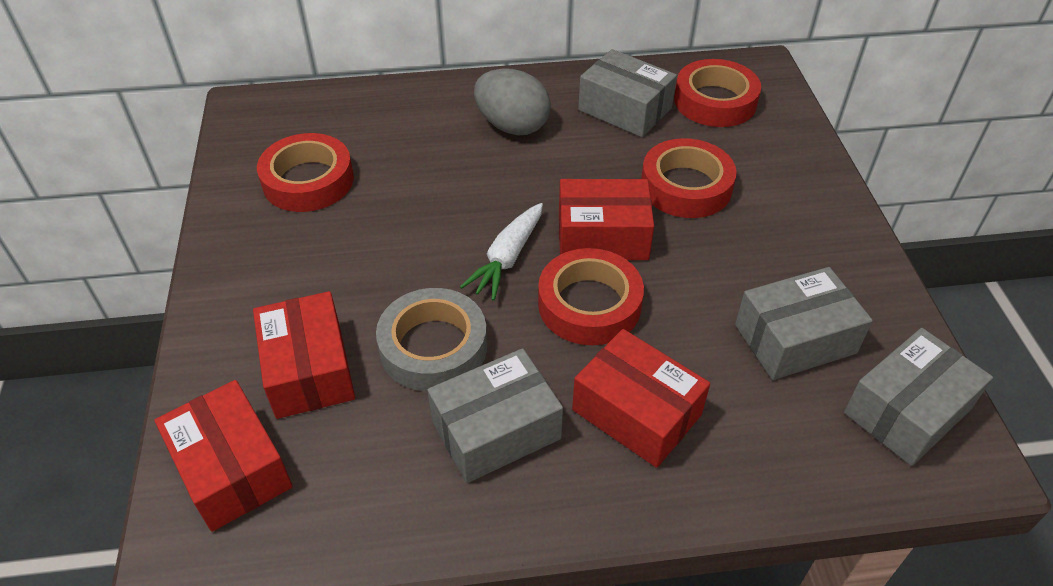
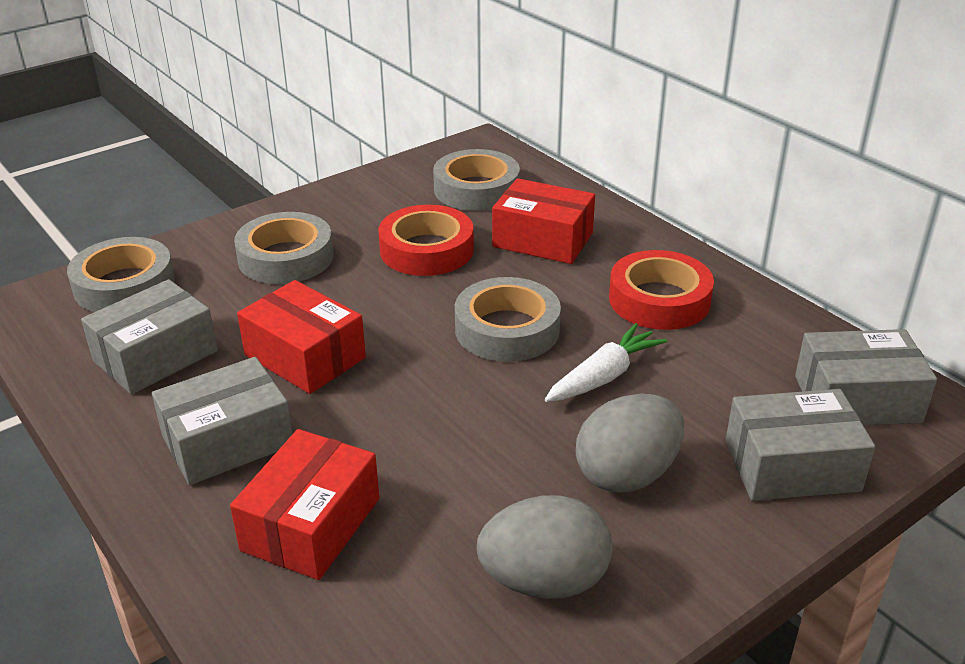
grey egg: [474,68,551,135] = 1 -> [476,495,612,599] [576,394,684,493] = 2
grey tape: [376,288,487,391] = 1 -> [67,237,175,312] [234,212,333,284] [433,149,520,211] [455,277,561,362] = 4
red box: [155,380,292,532] [253,291,355,419] [559,179,654,260] [572,329,710,468] = 4 -> [230,429,379,580] [237,280,366,394] [492,178,595,264] = 3
red tape: [257,133,354,212] [538,248,644,345] [641,138,737,218] [674,59,761,127] = 4 -> [379,205,474,276] [609,250,714,330] = 2

